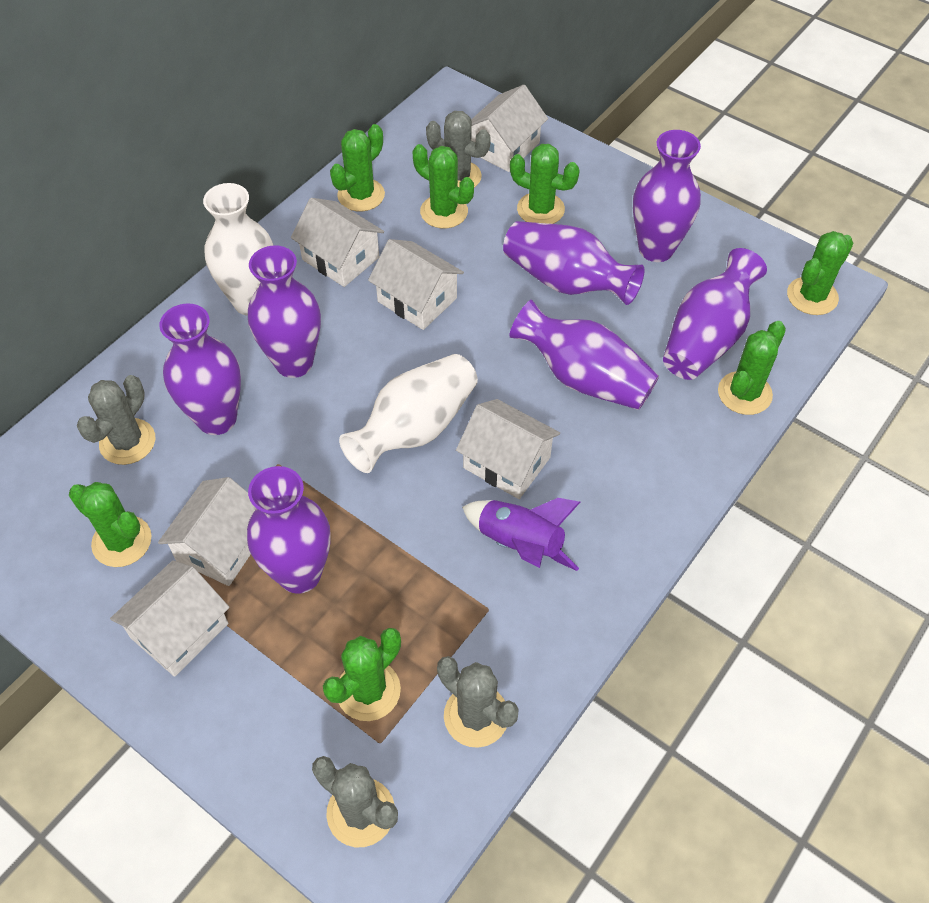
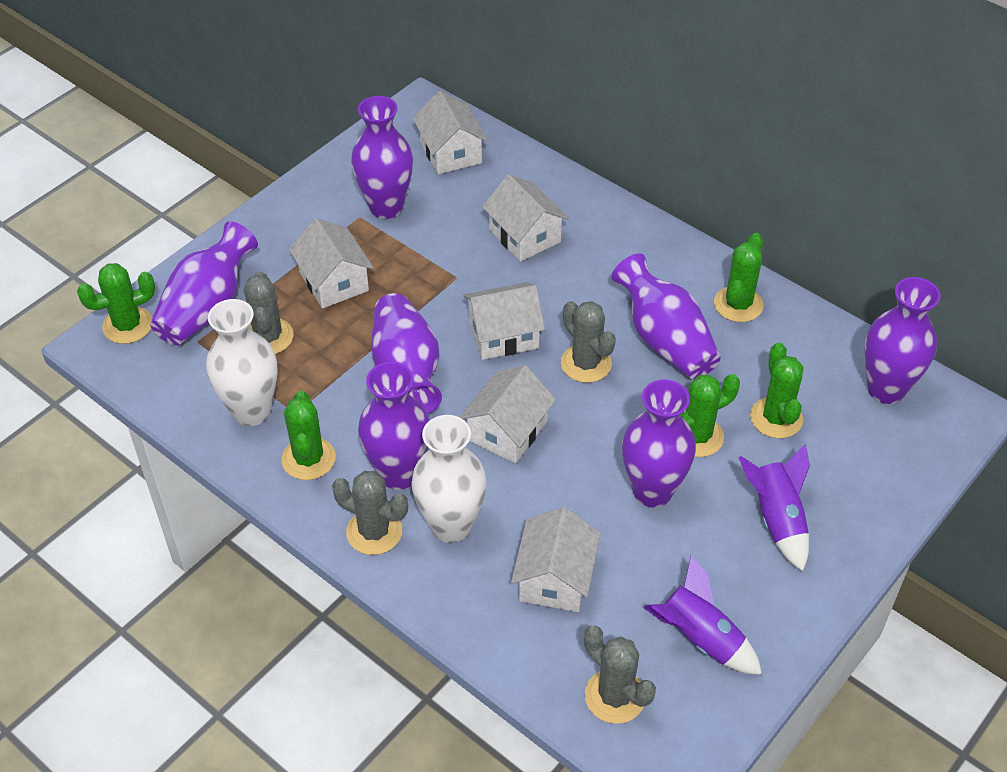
green cactus: [69,482,152,567] [323,628,401,721] [330,124,385,212] [413,144,474,229] [510,144,580,224] [718,321,786,415] [787,231,854,315] = 7 -> [77,263,155,344] [281,391,336,480] [681,374,740,457] [714,233,763,322] [750,343,803,438] = 5
purple rocket: [462,498,580,571] = 1 -> [644,555,762,675] [739,444,810,571] = 2

